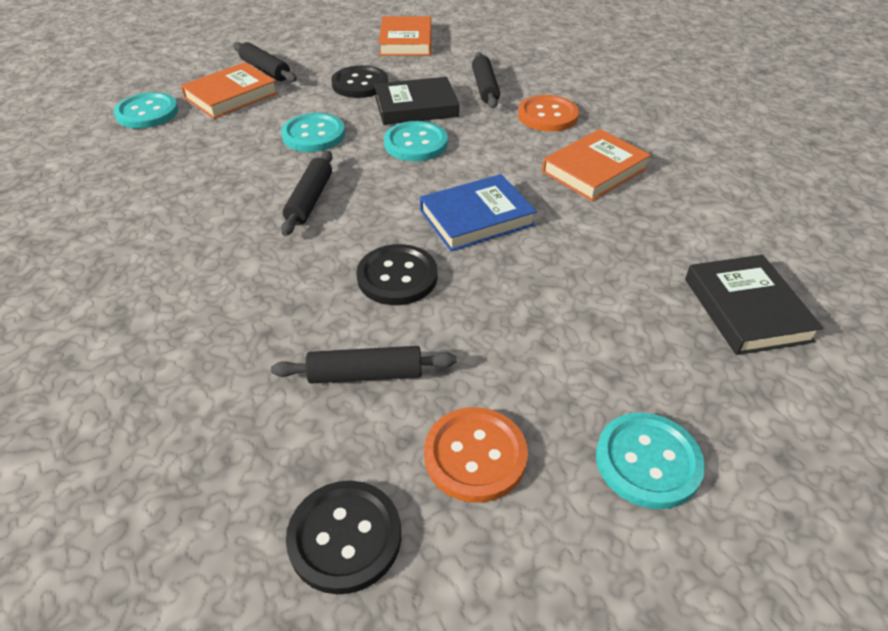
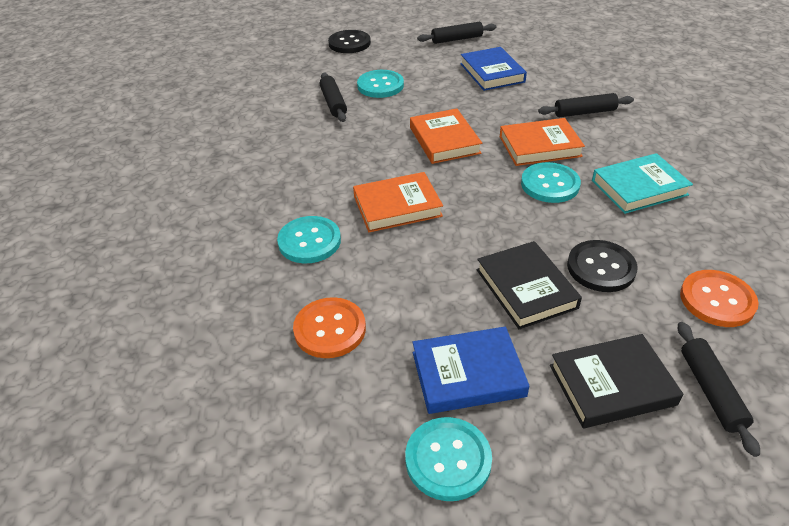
black button: [286,481,401,594] [331,65,388,98] [356,244,437,305] = 3 -> [328,30,371,53] [567,240,638,292] = 2
blue book: [420,174,537,251] = 1 -> [412,327,529,414] [460,47,527,91] = 2
turquoise book: none = 0 -> [592,153,693,214] = 1

